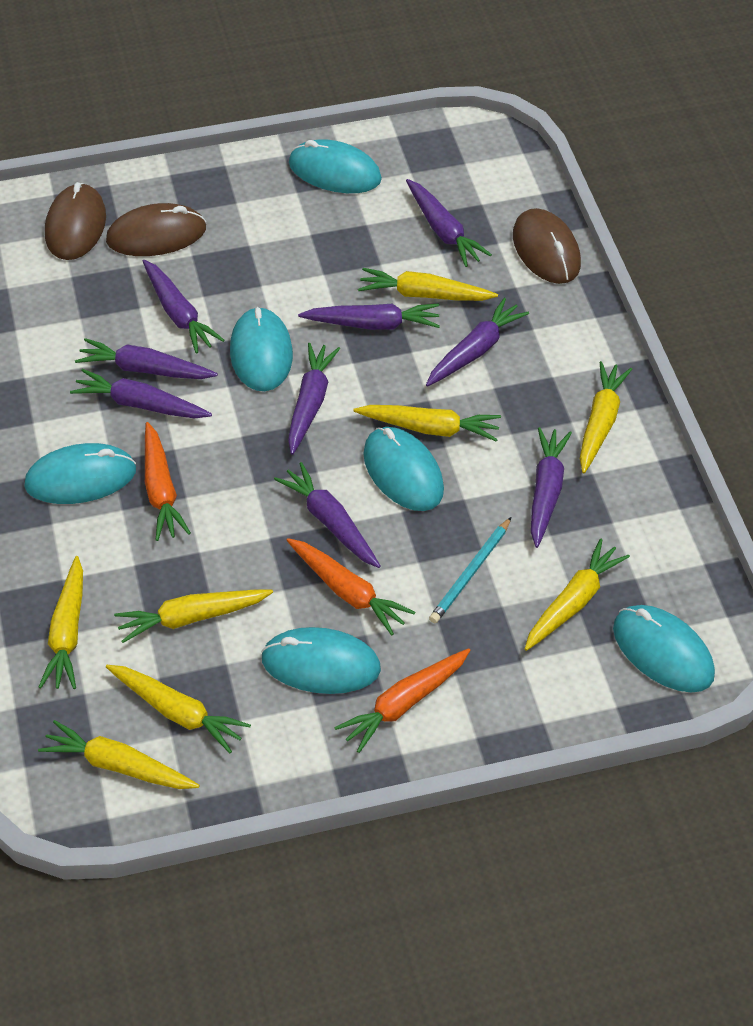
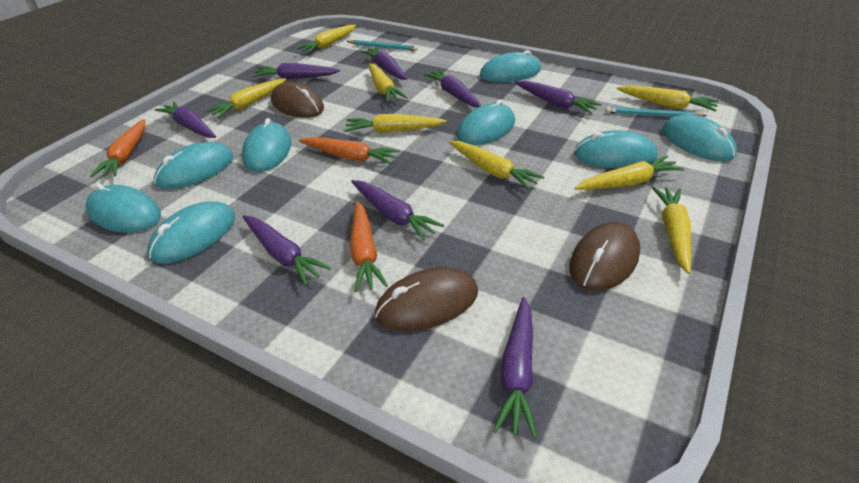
purple carrot: [70,369,212,419] [75,338,218,379] [143,260,224,354] [274,462,381,568] [288,343,340,455] [298,304,440,330] [406,179,492,267] [426,298,529,387] [531,427,572,548] = 9 -> [155,101,216,138] [243,215,331,286] [253,63,340,79] [351,180,444,241] [360,47,407,80] [423,69,481,108] [493,297,537,438] [514,80,602,114] = 8
turquoise mouse: [24,443,136,504] [230,307,293,391] [261,627,381,694] [289,139,382,193] [363,427,444,511] [613,605,715,693] = 6 -> [86,184,161,233] [147,201,235,263] [154,142,233,190] [242,118,291,172] [457,100,515,146] [480,50,541,82] [574,130,657,168] [662,114,737,161] = 8
turquoise pencil: [429,517,511,623] = 1 -> [346,40,418,51] [605,107,707,117] = 2

